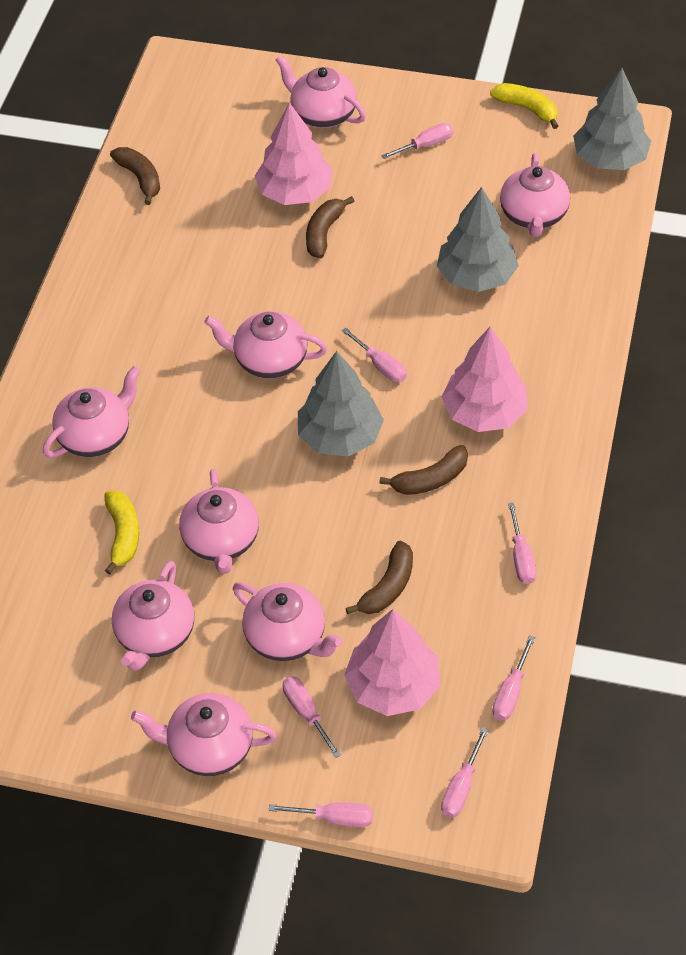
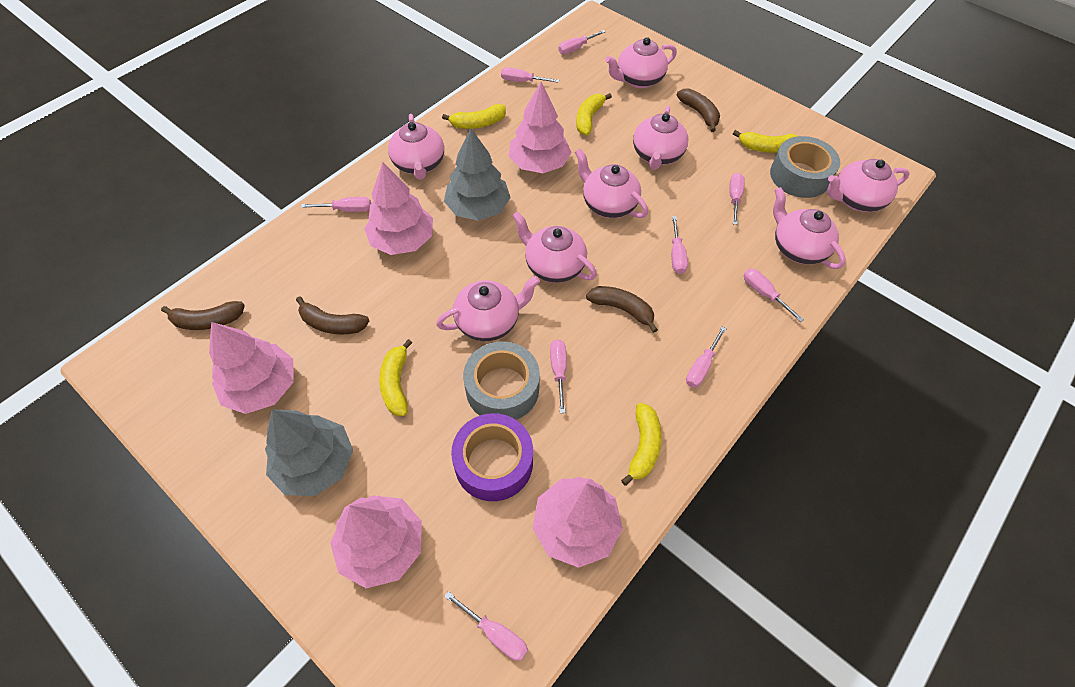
grey tape: none = 0 -> [463,341,540,420] [770,136,840,198] = 2
grey tree: [298,351,384,457] [437,187,519,292] [573,68,651,170] = 3 -> [265,410,353,496] [444,128,511,221] = 2
pink screwdriver: [269,802,373,827] [282,676,341,758] [342,328,407,382] [381,123,453,159] [441,727,488,818] [492,635,535,721] [508,503,536,584] = 7 -> [301,197,371,212] [444,591,528,661] [501,67,559,83] [550,339,567,413] [558,30,606,55] [671,216,688,274] [686,326,727,388] [729,173,745,225] [744,269,804,322] = 9
pink tree: [255,102,332,205] [344,609,440,716] [442,327,527,432] = 3 -> [209,322,293,414] [330,495,422,588] [364,162,433,255] [509,82,572,173] [533,477,623,568] = 5
purple tape: none = 0 -> [451,413,533,501] = 1
yellow banana: [104,491,139,575] [490,83,558,129] = 2 -> [379,339,412,416] [442,104,506,129] [576,93,612,135] [621,403,662,486] [733,130,798,153] = 5

